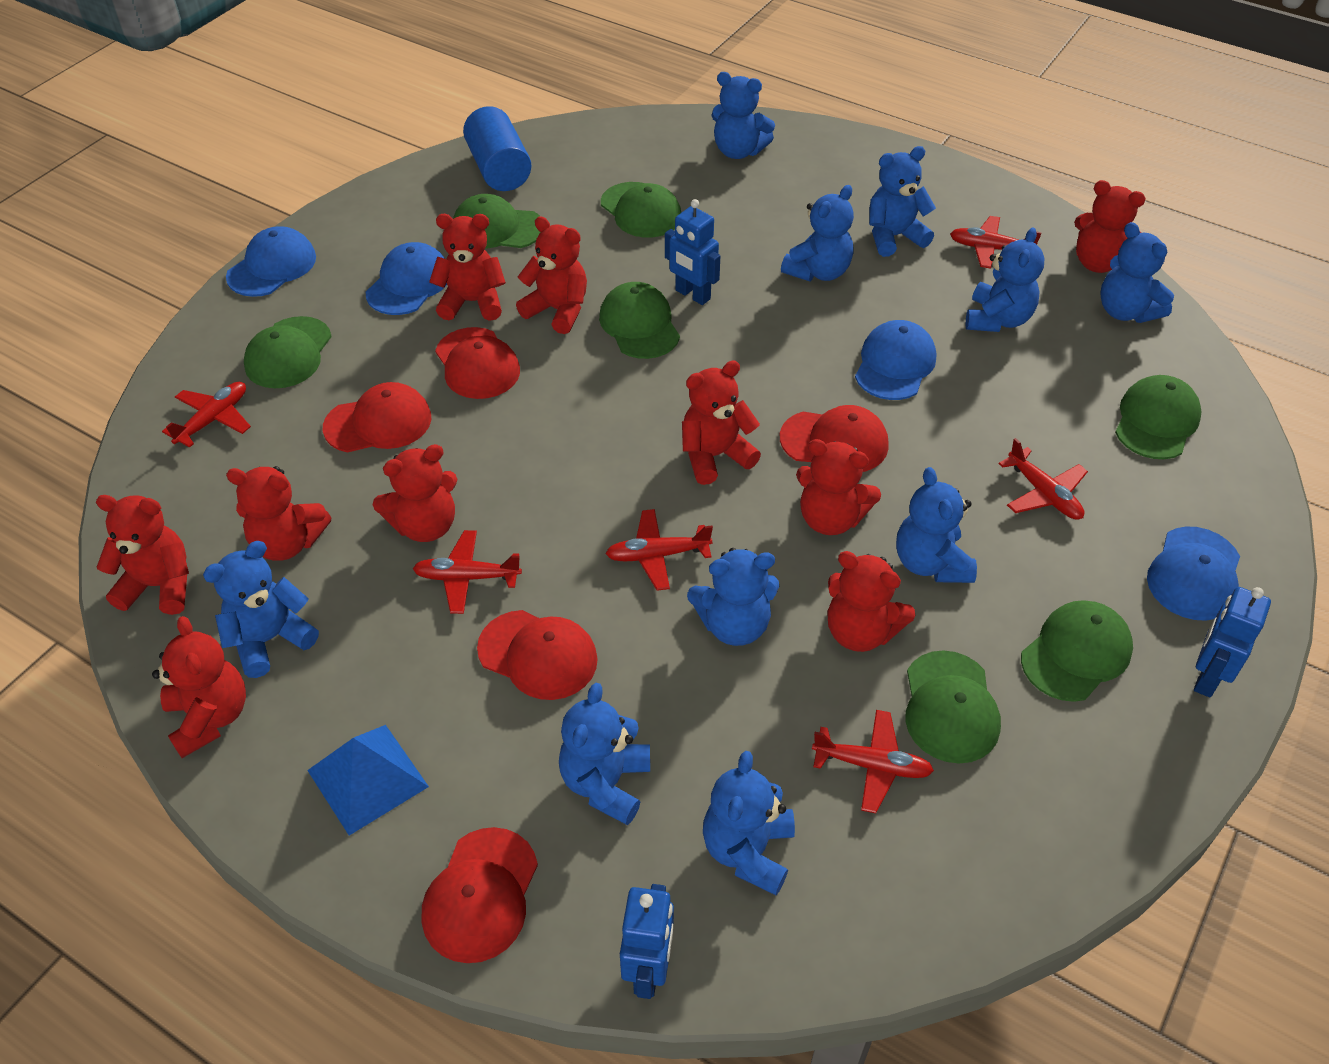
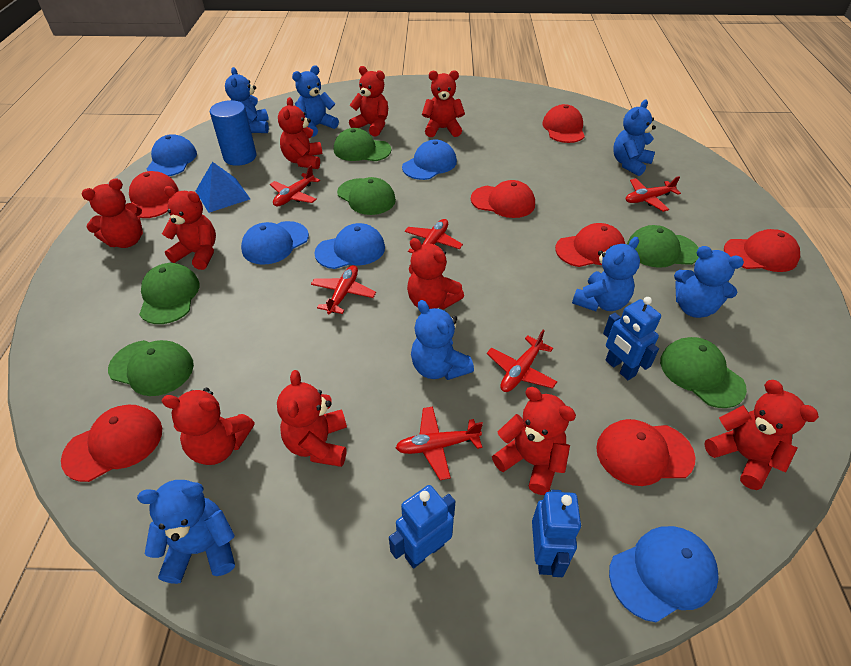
blue cap: [226,226,316,297] [366,242,447,315] [855,320,936,400] [1147,527,1240,621] = 4 -> [147,134,197,176] [241,221,309,265] [315,223,385,269] [402,139,457,180] [609,526,719,622] = 5
blue teddy bear: [203,541,319,678] [559,683,650,825] [687,548,779,646] [703,751,795,895] [711,72,775,159] [781,185,854,281] [869,146,936,257] [896,467,977,583] [966,227,1044,332] [1100,222,1174,323] = 10 -> [137,480,235,584] [225,67,269,133] [292,66,339,137] [411,300,474,380] [572,237,640,311] [613,100,656,176] [674,246,744,318] = 7
green cap: [244,316,332,388] [453,194,540,249] [599,282,680,359] [601,182,681,238] [905,650,1001,763] [1021,600,1133,702] [1115,375,1201,459] = 7 -> [108,340,194,396] [139,263,199,324] [334,128,391,161] [337,177,396,215] [627,225,699,268] [660,337,747,408] = 6
red cap: [323,382,431,453] [422,827,538,963] [435,327,520,399] [477,610,598,700] [780,405,889,472] = 5 -> [61,405,162,482] [129,171,179,218] [471,180,535,218] [543,104,585,143] [555,223,625,267] [596,419,696,486] [724,229,800,272] = 7

